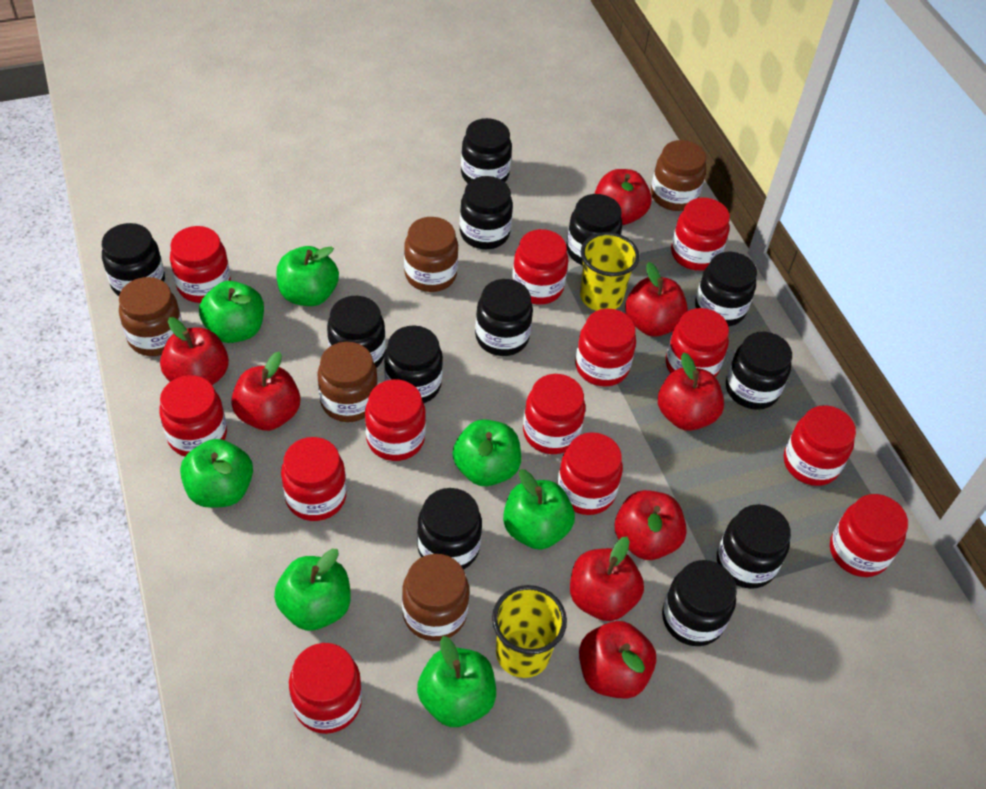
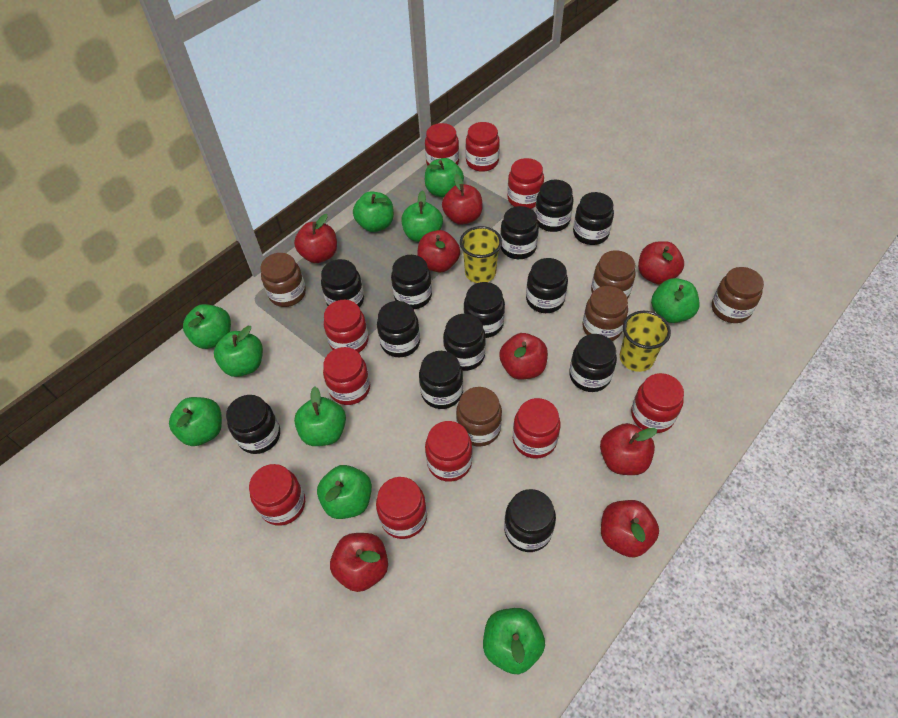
black jar: [102,223,165,296] [327,296,386,368] [384,325,443,403] [417,488,482,570] [460,176,513,249] [461,118,512,183] [475,279,533,356] [566,194,622,265] [662,560,737,646] [695,252,757,326] [717,504,791,589] [726,332,792,410] = 12 -> [226,395,280,454] [321,259,364,308] [377,301,420,357] [391,255,432,309] [419,351,463,409] [443,314,486,371] [464,282,505,338] [500,206,539,259] [504,489,556,552] [526,258,568,313] [535,180,573,232] [569,334,617,392] [573,192,614,245] = 13
green apple: [180,439,253,508] [199,281,264,343] [274,549,351,631] [276,246,339,306] [417,636,496,727] [453,419,521,486] [503,469,575,550] = 7 -> [169,397,222,446] [183,304,231,349] [214,326,263,377] [294,386,346,446] [317,465,372,519] [353,192,394,232] [401,190,443,242] [425,158,464,198] [483,608,545,674] [651,278,700,323] = 10
red jar: [159,375,227,456] [170,226,231,303] [281,437,346,521] [289,643,362,734] [365,379,426,461] [512,229,569,305] [523,374,585,454] [557,432,623,515] [575,308,636,387] [666,308,729,377] [671,198,730,271] [784,405,856,486] [830,494,908,577] = 13 -> [249,464,305,526] [323,347,370,405] [324,300,369,353] [376,477,427,539] [425,123,459,166] [425,421,472,482] [466,122,500,172] [507,158,544,209] [513,398,561,459] [631,373,684,433] = 10

